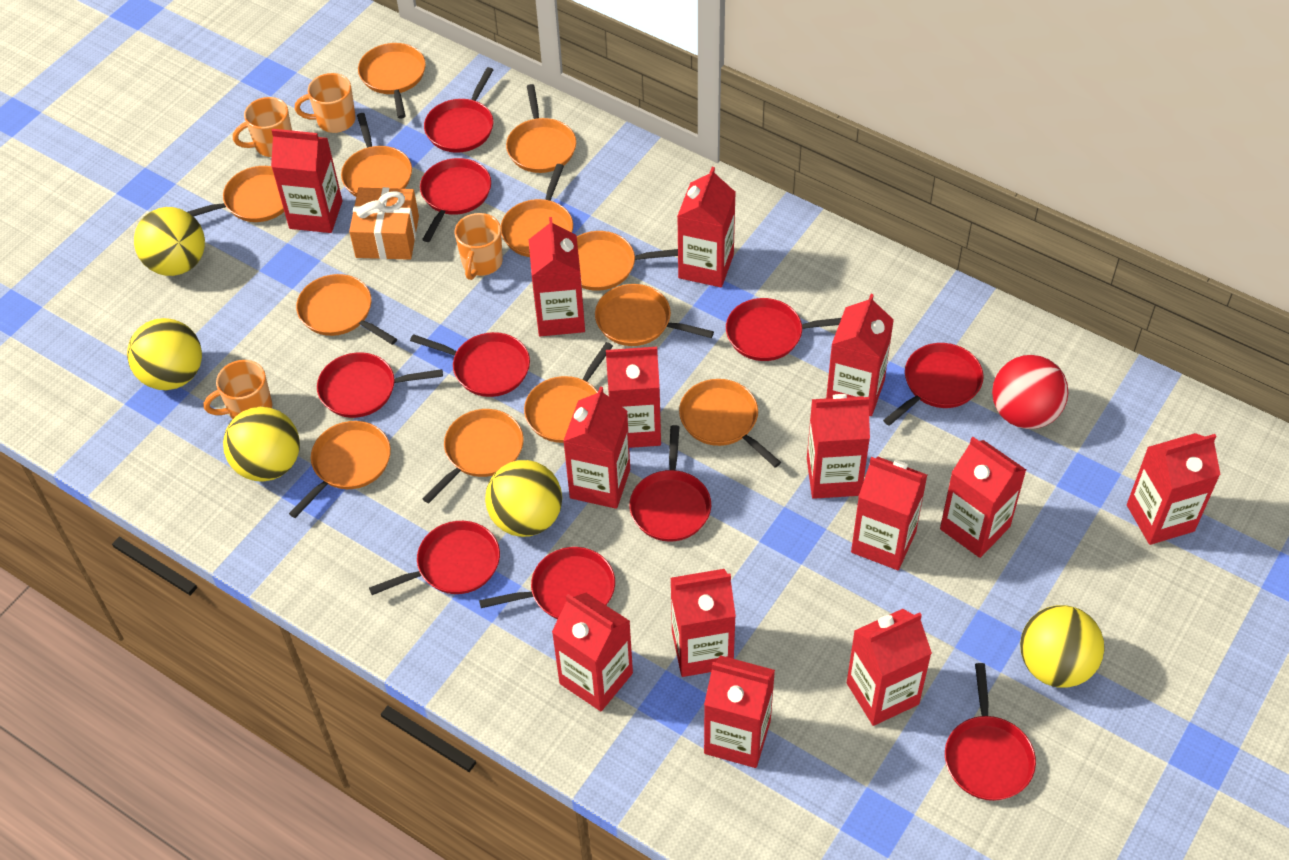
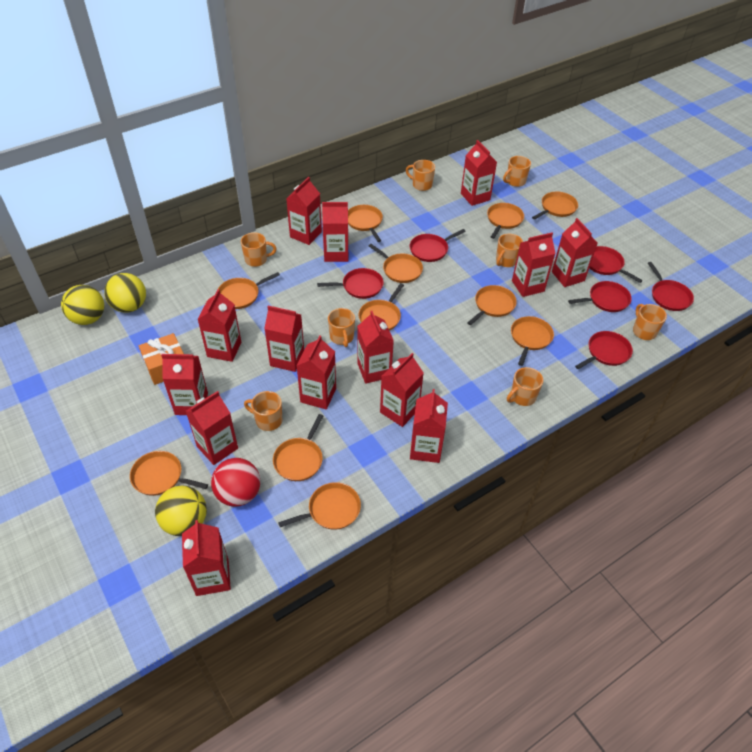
orange mug: [204,360,272,419] [233,97,292,157] [295,73,356,133] [455,213,503,280] = 4 -> [241,233,277,267] [244,391,282,431] [328,308,355,347] [406,160,435,191] [496,234,523,267] [503,156,531,187] [507,367,543,406] [633,304,667,340] = 8
orange pan: [188,166,284,222] [289,421,391,518] [296,274,397,345] [341,113,412,197] [358,43,426,119] [422,409,524,503] [501,164,573,257] [506,84,576,173] [524,342,613,443] [577,231,678,291] [595,284,714,346] [679,379,781,467] = 12 -> [130,451,208,496] [218,272,280,309] [273,414,323,481] [278,482,361,530] [348,205,383,242] [359,283,404,331] [369,244,423,283] [467,285,517,325] [487,203,524,239] [511,316,554,366] [532,191,578,220] = 11
red pan: [317,352,443,418] [369,521,500,595] [410,332,530,397] [420,158,491,242] [424,67,493,153] [479,547,615,619] [629,425,711,542] [726,298,841,361] [883,343,984,426] [945,663,1036,801] = 10 -> [317,268,384,299] [410,229,466,262] [568,281,632,312] [575,331,633,369] [589,246,643,283] [648,262,694,311] = 6
yellow ball: [127,318,202,390] [134,207,205,276] [223,407,300,482] [485,460,562,537] [1020,605,1104,688] = 5 -> [61,285,104,325] [104,273,146,313] [155,486,207,536] = 3

